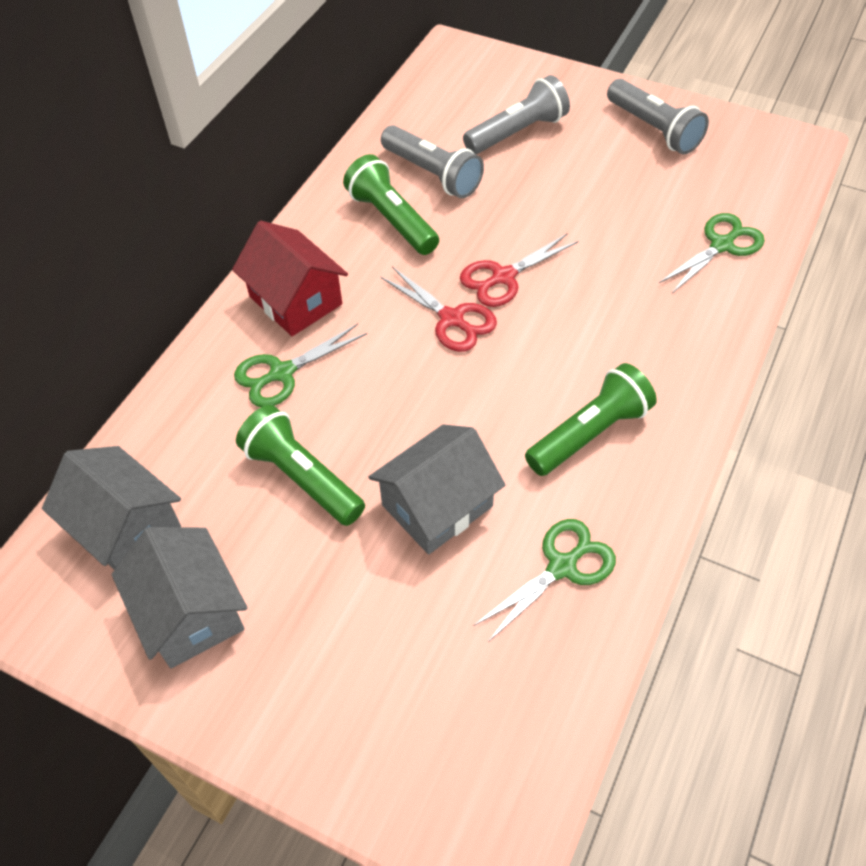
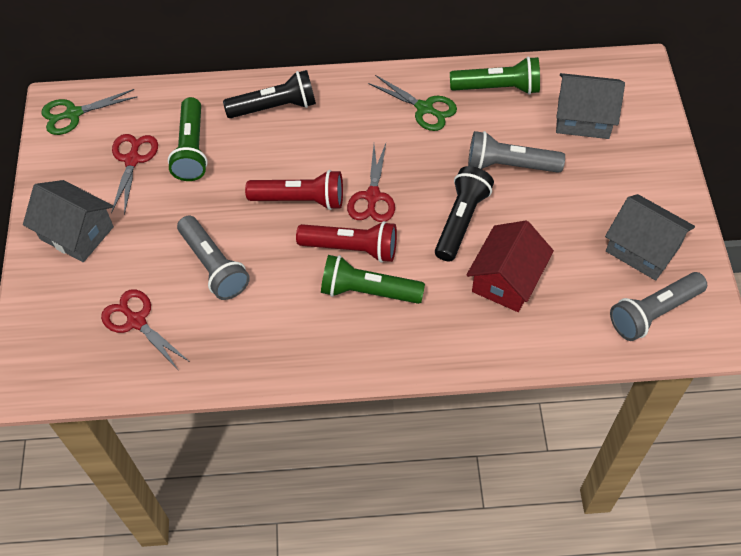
black flashlight: none = 0 -> [223,70,316,118] [435,166,494,262] = 2
green scissors: [234,324,367,407] [474,519,616,642] [659,213,765,293] = 3 -> [41,89,137,135] [368,75,457,131] = 2
red flashlight: none = 0 -> [245,170,343,210] [296,221,397,262] = 2
red scissors: [380,267,497,352] [460,233,578,307] = 2 -> [101,289,190,371] [111,134,158,215] [347,143,395,222] = 3

